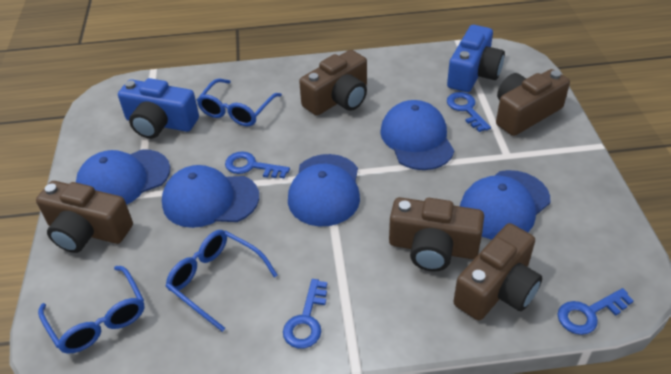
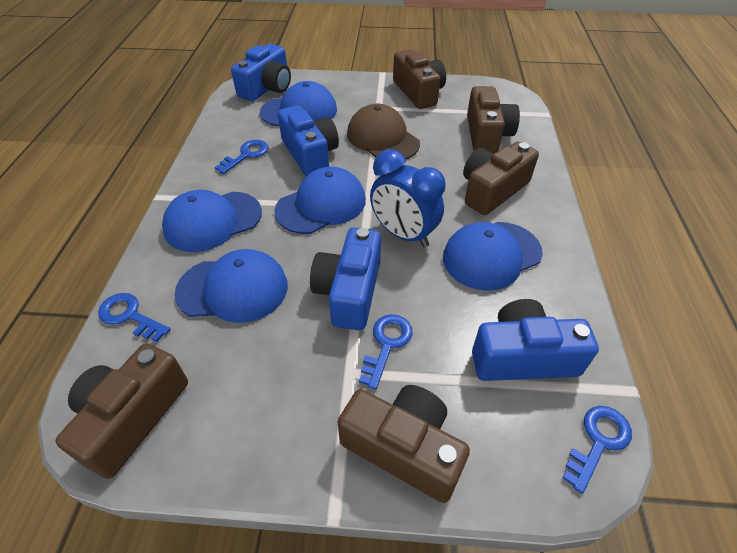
blue camera: [118,78,199,139] [447,25,505,92] = 2 -> [231,44,291,101] [278,105,339,176] [310,228,381,330] [472,299,599,381] = 4
blue clock: none = 0 -> [370,149,446,247] = 1
blue glasses: [38,266,145,354] [166,230,278,332] [197,79,282,126] = 3 -> none = 0
brown cap: none = 0 -> [347,104,420,159] = 1

